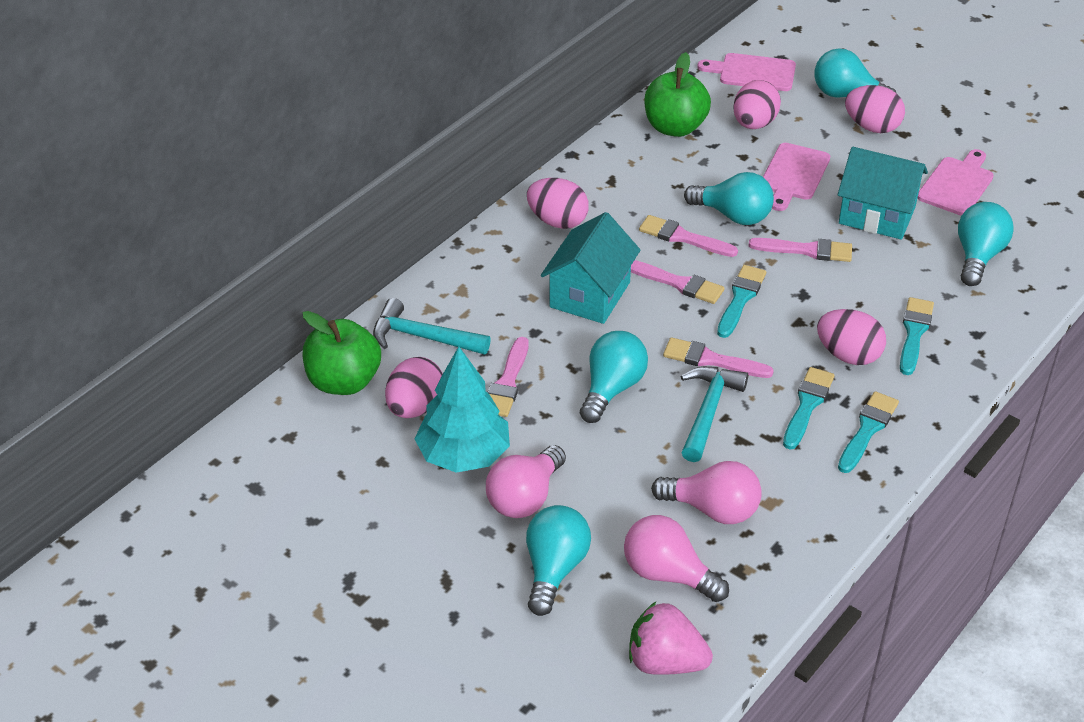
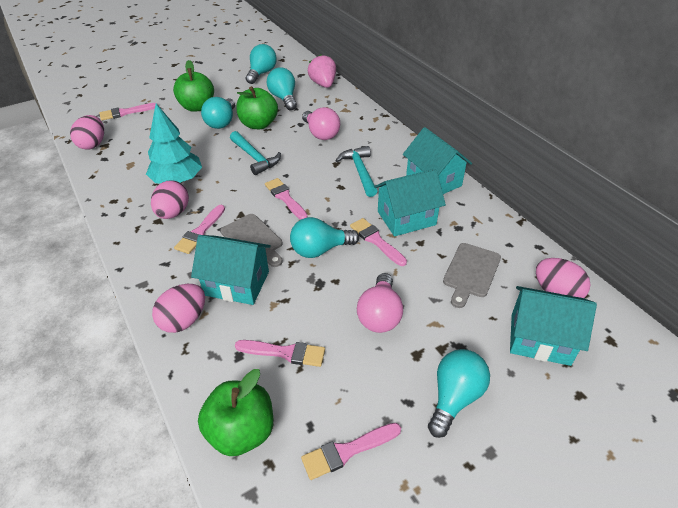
green apple: [302,311,381,395] [644,52,711,137] = 2 -> [173,60,214,112] [198,369,273,456] [236,86,278,129] = 3
grey cutting board: none = 0 -> [220,214,283,267] [443,243,501,308] = 2
pink brush: [487,337,529,417] [631,260,725,304] [639,215,738,257] [663,338,774,378] [748,238,852,262] = 5 -> [99,103,158,120] [174,205,225,254] [235,340,325,367] [265,178,308,220] [301,423,401,480] [350,218,407,266] = 6
pink cutting board: [697,53,796,91] [763,143,830,211] [917,149,994,215] = 3 -> none = 0
pink egg: [385,357,443,418] [527,178,589,229] [733,80,781,129] [817,309,886,365] [845,85,905,133] = 5 -> [70,115,104,150] [151,180,189,219] [152,284,205,333] [536,258,591,298] = 4
pink light bulb: [486,445,566,518] [624,515,729,602] [651,461,762,524] = 3 -> [302,107,340,140] [357,273,403,333] = 2
turquoise brush: [717,265,766,338] [783,367,835,450] [838,391,899,473] [900,297,934,375] = 4 -> none = 0
turquoise house: [541,212,640,324] [838,147,928,240] = 2 -> [191,235,271,305] [374,169,446,236] [403,127,472,194] [510,286,597,366] = 4

